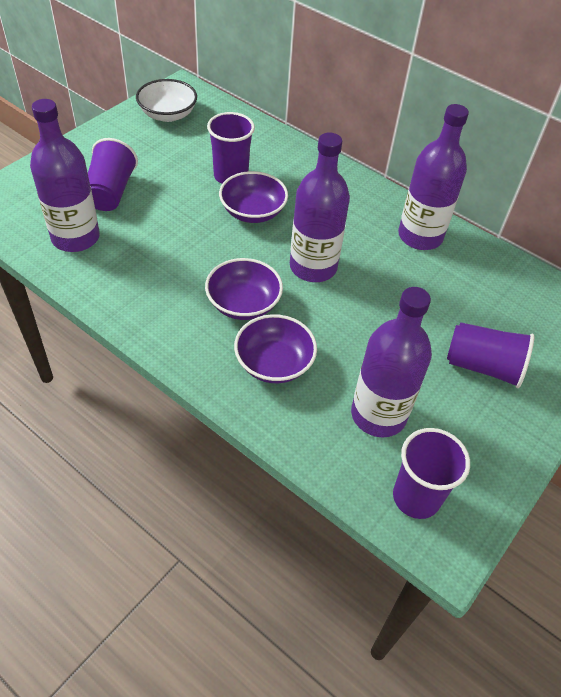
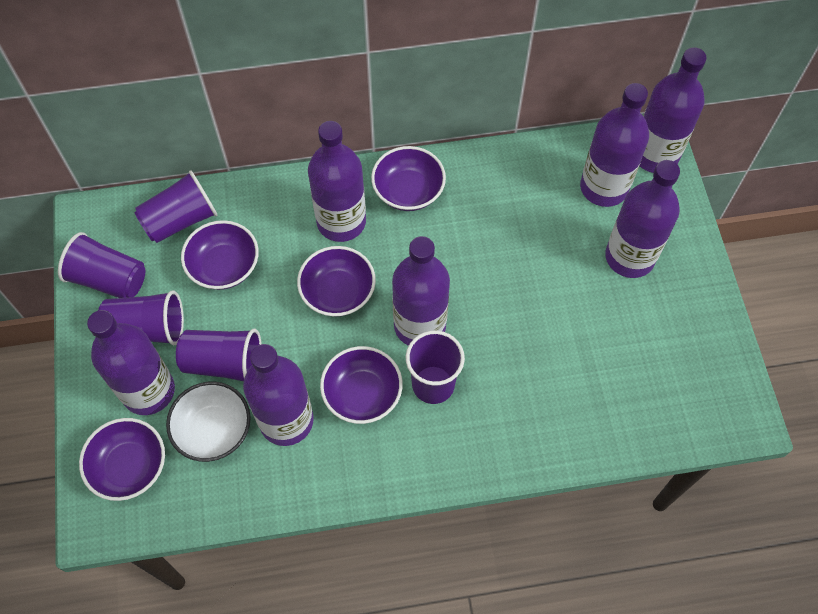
purple bottle: [30,99,100,252] [290,133,350,282] [351,287,432,437] [398,104,469,250] = 4 -> [87,310,175,415] [243,344,314,446] [308,121,366,242] [392,236,450,346] [580,83,649,207] [605,160,680,278] [640,47,707,173] = 7
purple bowl: [205,258,283,320] [219,171,288,223] [234,314,317,383] = 3 -> [79,418,165,501] [181,220,259,290] [297,246,376,317] [320,346,403,424] [371,146,446,211] = 5
purple cup: [88,138,138,211] [207,112,255,184] [393,428,470,519] [447,322,535,388] = 4 -> [58,232,145,298] [98,290,184,345] [134,170,217,243] [176,329,262,381] [406,330,465,404] = 5

